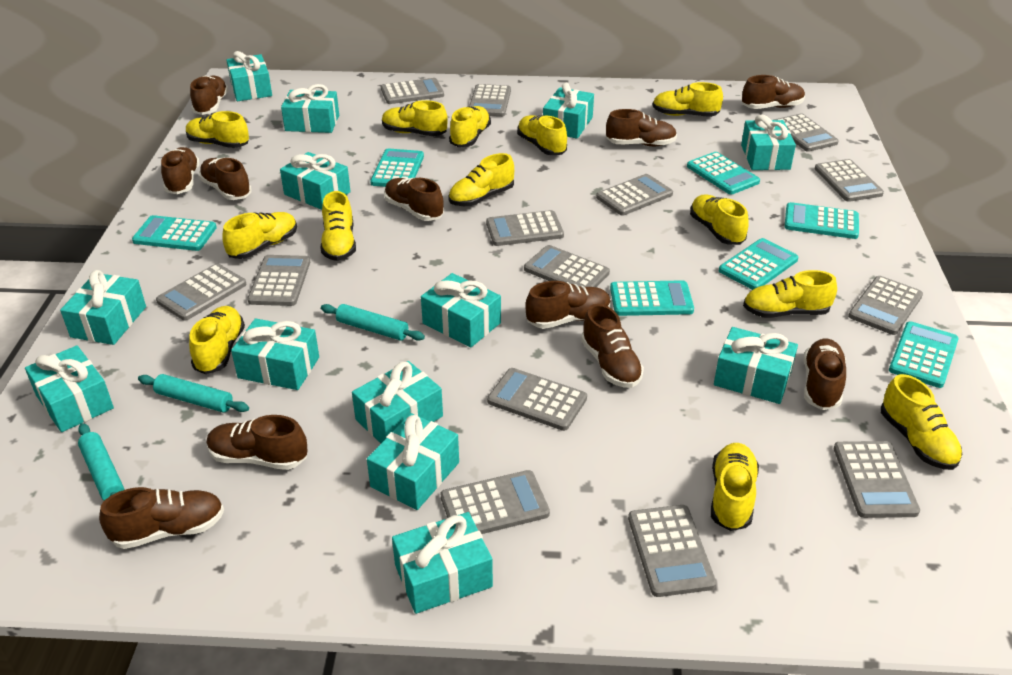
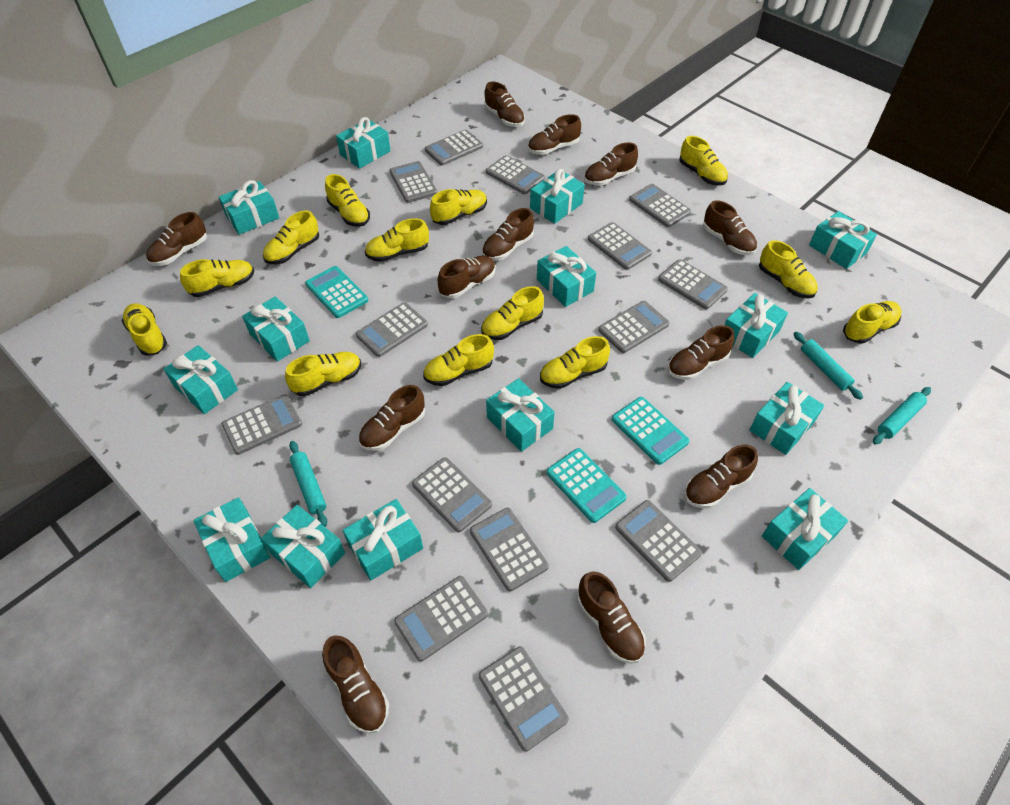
brown shoe: [99,487,224,549] [161,147,200,194] [190,75,228,115] [199,158,252,200] [207,415,307,470] [384,178,444,221] [525,281,611,329] [581,304,644,388] [606,109,677,146] [742,75,805,109] [804,339,846,410] = 11 -> [146,212,207,266] [322,635,389,734] [358,385,425,451] [438,256,495,298] [482,208,534,261] [485,82,525,127] [528,114,581,155] [577,571,646,664] [584,143,638,186] [668,325,735,380] [684,444,758,508] [703,200,757,255] = 12
turquoise calculator: [132,215,217,251] [370,148,424,187] [610,280,694,316] [687,152,760,195] [719,238,798,290] [785,202,859,239] [889,321,959,388] = 7 -> [305,266,368,318] [546,448,627,523] [612,397,690,465] = 3
turquoise gift: [25,345,114,432] [60,270,146,345] [227,51,272,101] [231,318,319,390] [280,152,351,210] [281,84,339,133] [352,361,443,443] [367,413,459,510] [392,512,493,614] [421,273,501,348] [543,83,594,139] [714,327,798,404] [741,115,796,170] = 13 -> [164,345,238,414] [193,497,270,582] [219,180,279,235] [242,296,310,362] [261,505,345,588] [336,117,391,169] [343,499,423,581] [486,378,555,452] [530,169,585,224] [537,246,596,307] [725,293,788,358] [749,382,824,455] [762,488,848,570] [809,211,877,269] = 14

